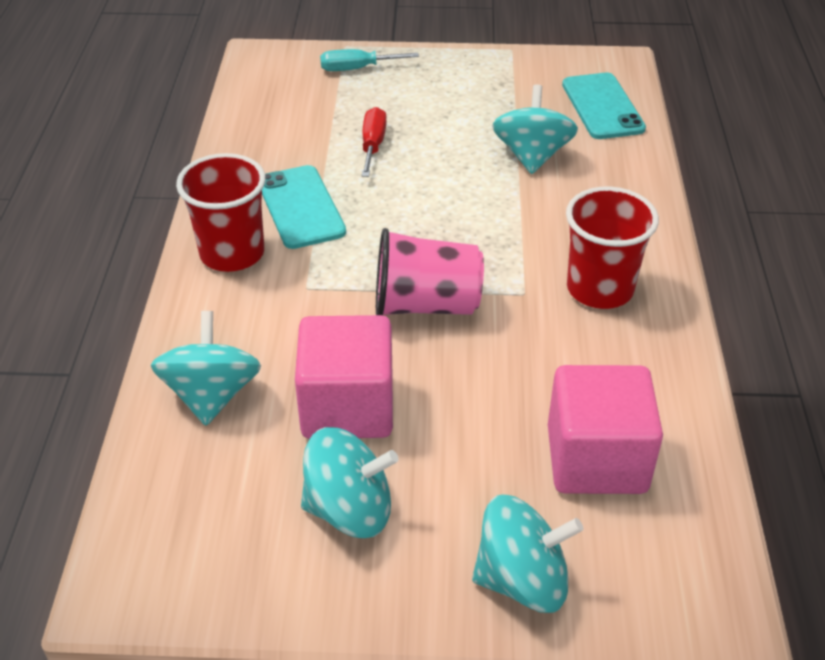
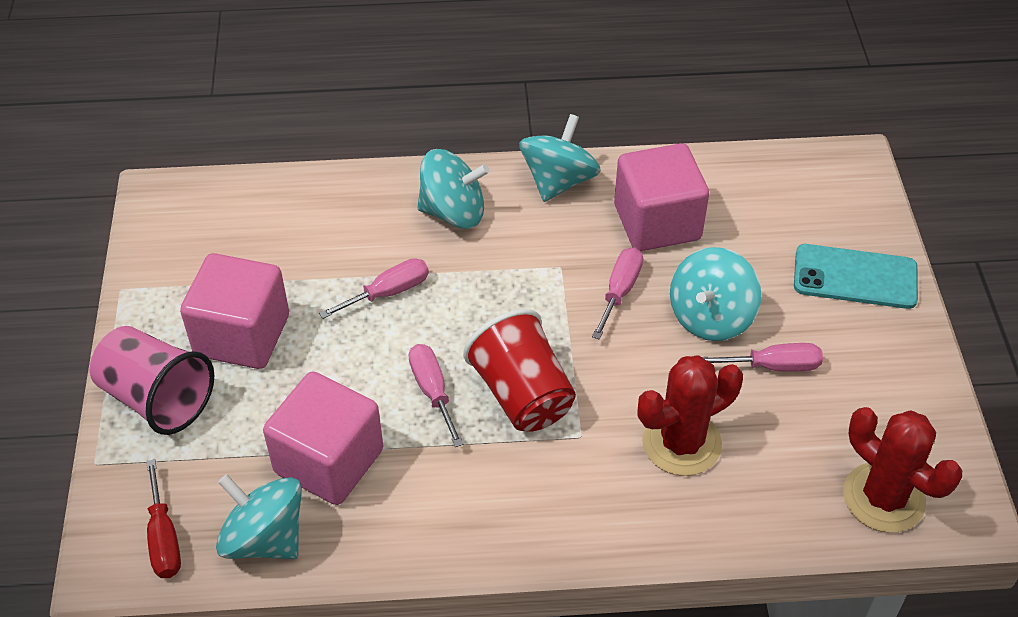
pink cube: [295,315,393,439] [548,365,663,494] = 2 -> [180,253,289,369] [263,371,383,505] [614,143,709,251] = 3
pink screwdriver: none = 0 -> [319,258,429,319] [409,344,463,447] [592,248,643,340] [702,343,823,372] = 4
red cactus: none = 0 -> [638,355,743,476] [843,407,962,533] = 2
red cup: [176,153,266,272] [566,186,659,309] = 2 -> [463,309,576,432] = 1
turquoise phone: [262,165,346,249] [562,73,646,139] = 2 -> [794,244,918,309] = 1
turquoise screwdriver: [320,49,419,71] = 1 -> none = 0

